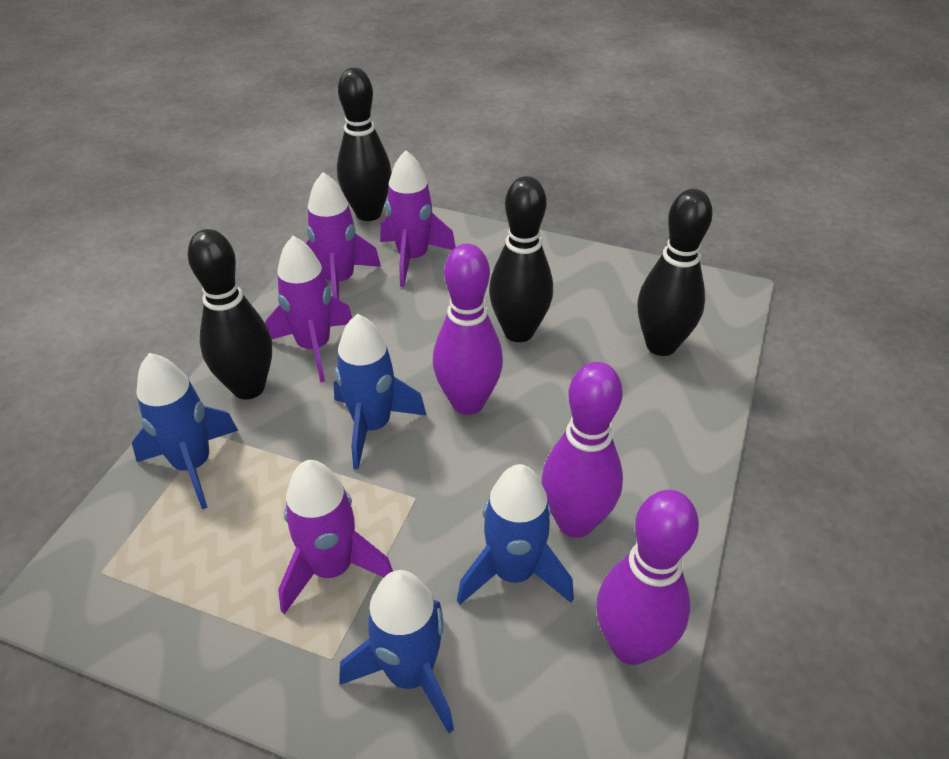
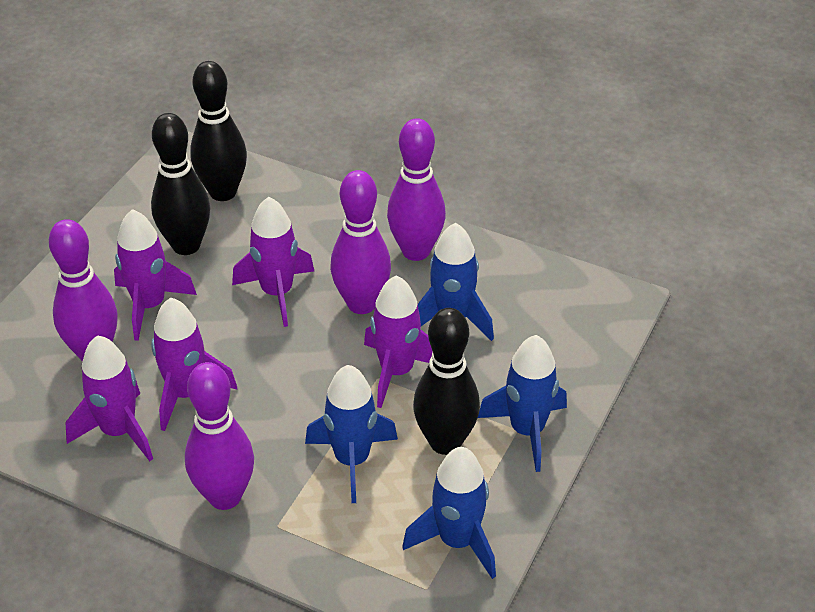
black bowling pin: [188,229,272,400] [337,68,392,221] [489,176,553,342] [637,189,713,356] = 4 -> [151,113,210,255] [190,61,247,201] [413,308,480,455] = 3
purple bowling pin: [433,244,503,415] [542,362,623,538] [596,490,699,665] = 3 -> [49,219,118,362] [185,362,254,510] [330,170,391,314] [387,118,446,261] = 4
purple rocket: [265,236,352,382] [278,460,393,614] [306,172,381,300] [380,150,456,287] = 4 -> [65,335,153,461] [114,209,197,341] [151,298,237,431] [232,197,314,327] [364,275,433,408] = 5

